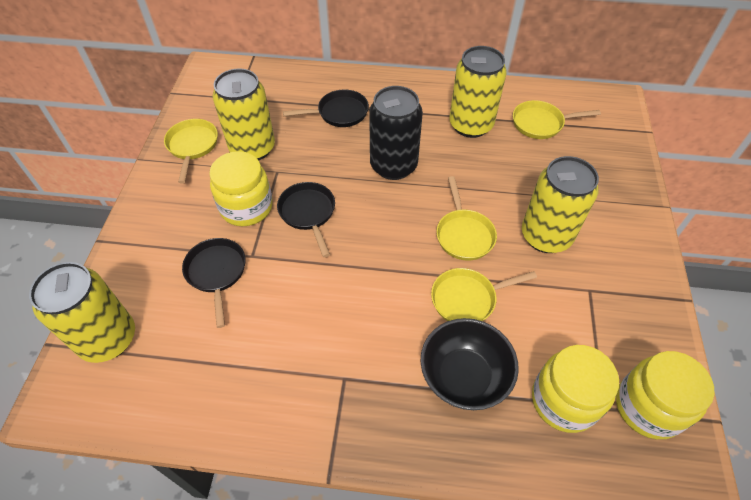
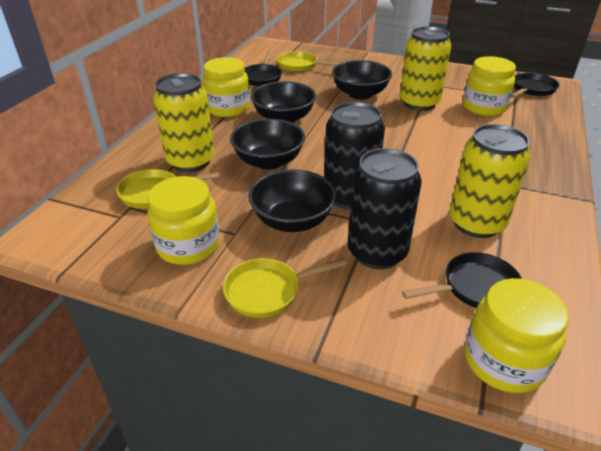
black bowl: [420,318,519,410] = 1 -> [230,119,305,170] [248,169,336,232] [251,81,316,123] [332,60,392,100] = 4
black can: [369,86,423,180] = 1 -> [324,102,385,210] [348,148,422,269] = 2
yellow can: [29,262,135,363] [213,68,275,160] [449,46,507,138] [522,156,599,253] = 4 -> [153,73,214,172] [400,26,451,111] [449,124,531,238] = 3
yellow jar: [209,151,273,226] [532,345,619,433] [616,351,714,439] = 3 -> [147,176,220,265] [202,57,250,117] [463,56,516,116] [465,278,569,393] = 4
yellow pan: [164,119,218,183] [431,268,537,321] [436,176,497,261] [513,100,601,139] = 4 -> [116,169,220,209] [223,258,347,318] [277,51,340,72] = 3

